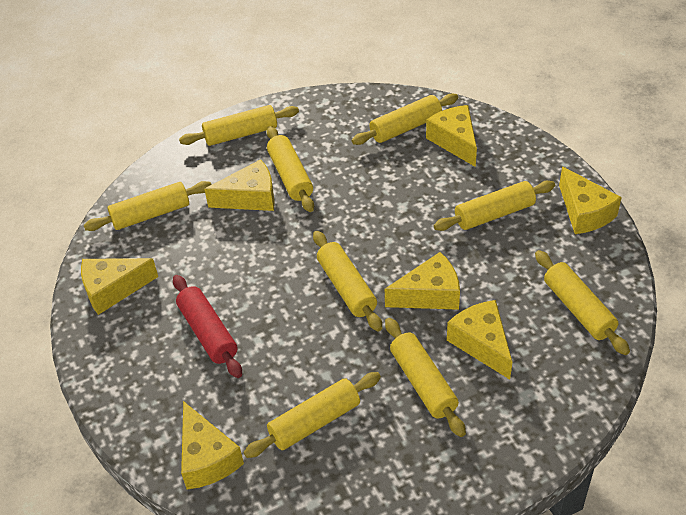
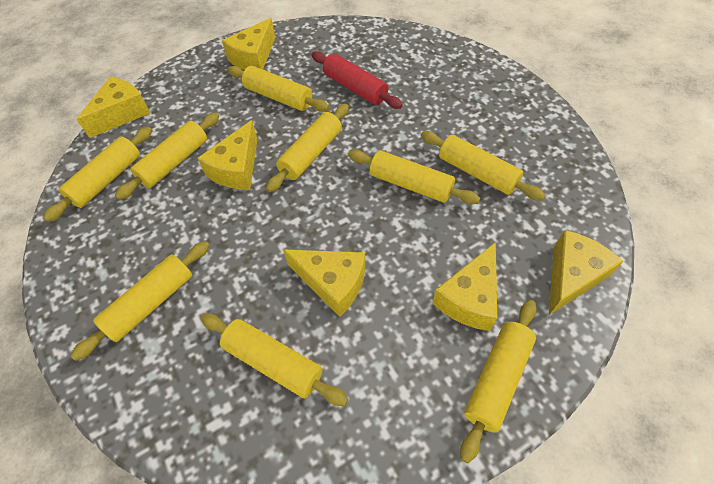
yellow cheese: [81,258,158,315] [181,401,244,490] [204,159,275,211] [385,252,460,310] [426,105,477,167] [447,300,512,380] [559,167,622,234] = 7 -> [76,76,150,138] [198,120,258,190] [222,18,275,70] [283,250,365,317] [432,242,497,331] [549,230,624,315] = 6

